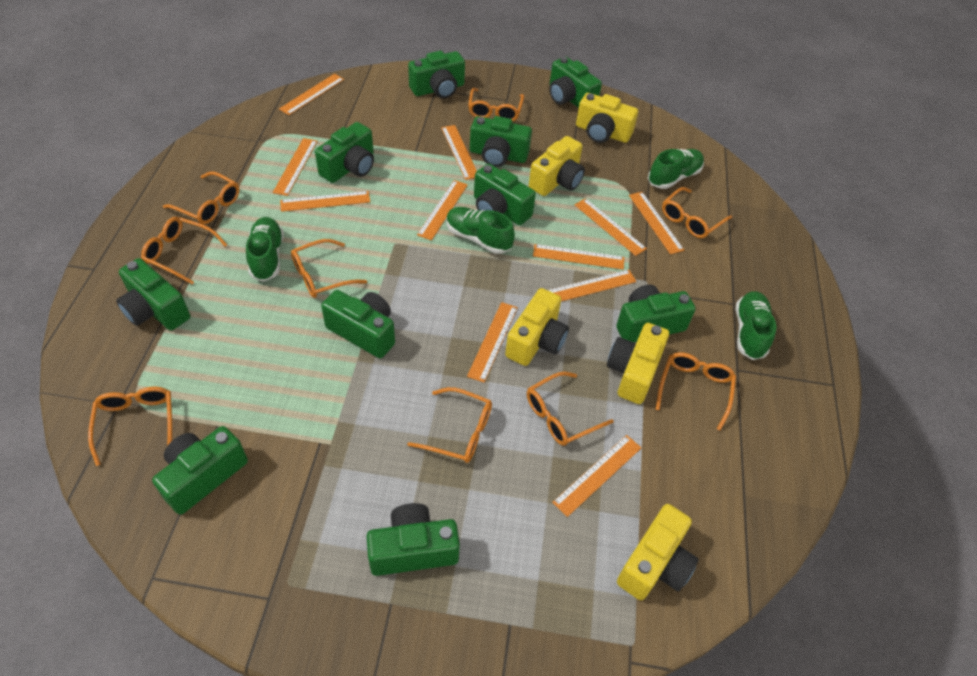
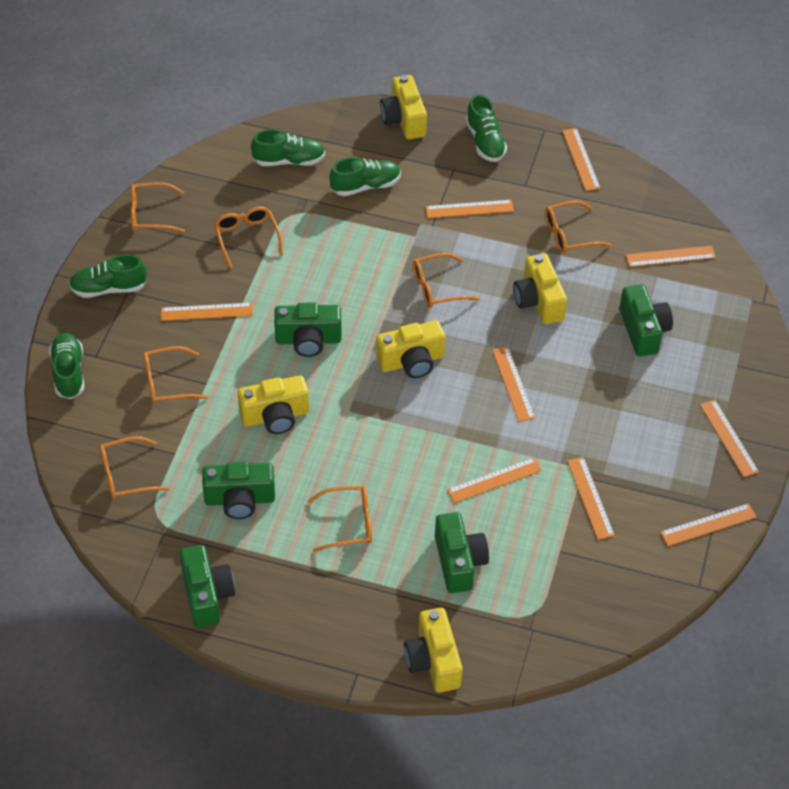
green camera: [116,258,190,330] [152,426,248,515] [315,122,374,183] [321,290,395,358] [366,503,460,576] [408,51,465,98] [470,116,532,167] [474,164,536,225] [549,57,602,108] [616,285,696,342] = 10 -> [179,545,235,628] [202,462,275,519] [274,302,342,357] [435,512,489,593] [619,284,673,357] = 5
green shoe: [246,217,284,281] [446,207,515,254] [648,149,704,189] [736,291,776,360] = 4 -> [49,333,84,399] [69,254,147,298] [251,129,325,166] [329,157,401,196] [466,94,507,162] = 5
orange glasses: [88,386,172,466] [141,217,227,285] [163,171,240,224] [291,239,367,298] [407,387,492,463] [468,88,524,121] [527,371,614,446] [656,352,736,431] [662,187,732,238] = 9 -> [100,436,170,499] [131,182,185,233] [143,346,208,404] [214,207,283,268] [308,486,372,552] [413,253,480,308] [545,201,611,253] = 7
orange ruler: [273,138,318,196] [279,74,344,115] [280,191,370,212] [417,180,468,241] [441,125,477,180] [467,302,518,383] [533,244,624,270] [548,270,636,302] [552,435,641,517] [574,198,647,256] [629,192,684,254] = 11 -> [161,302,253,321] [425,200,514,218] [447,457,542,503] [492,346,535,422] [562,128,601,191] [567,457,615,540] [626,246,716,267] [660,503,757,546] [700,399,759,477] = 9

